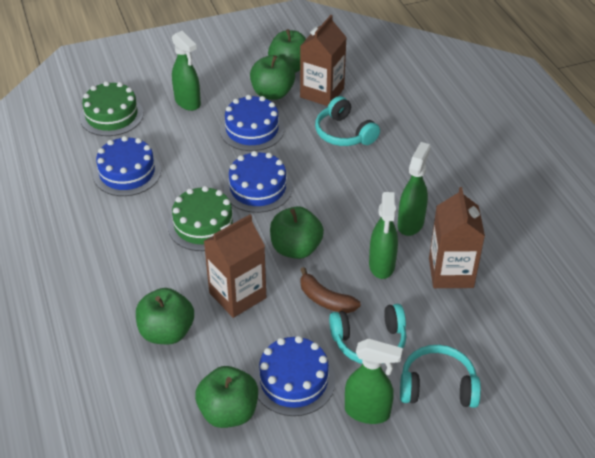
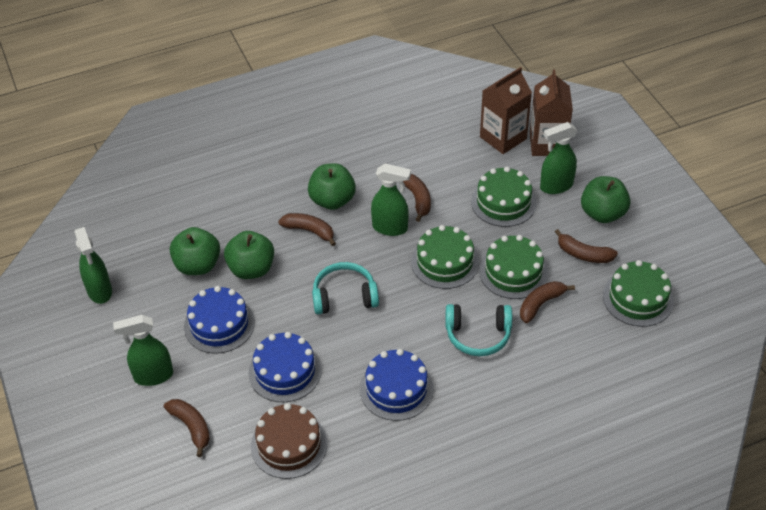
blue cake: [93,136,161,196] [220,95,284,151] [224,151,292,213] [253,336,335,416] = 4 -> [184,286,255,354] [249,332,322,402] [360,349,434,421] = 3
brown banana: [300,267,361,313] = 1 -> [164,399,210,457] [278,213,336,246] [403,174,431,222] [520,281,575,323] [555,229,618,263] = 5
brown cake: none = 0 -> [251,403,328,479] = 1
brown carton: [204,214,266,318] [300,15,347,106] [429,187,485,288] = 3 -> [480,67,532,154] [530,69,573,156] = 2
green apple: [136,288,194,344] [195,366,258,428] [250,55,295,100] [268,29,306,73] [270,206,324,259] = 5 -> [170,227,220,275] [224,231,274,279] [308,163,356,210] [581,176,631,223] = 4
green cake: [80,81,143,136] [168,186,239,251] = 2 -> [411,225,479,289] [471,167,536,227] [479,235,548,299] [603,260,674,327] = 4
turquoise headphones: [315,96,380,146] [329,304,407,364] [400,345,481,408] = 3 -> [312,262,379,314] [445,304,512,356] = 2

